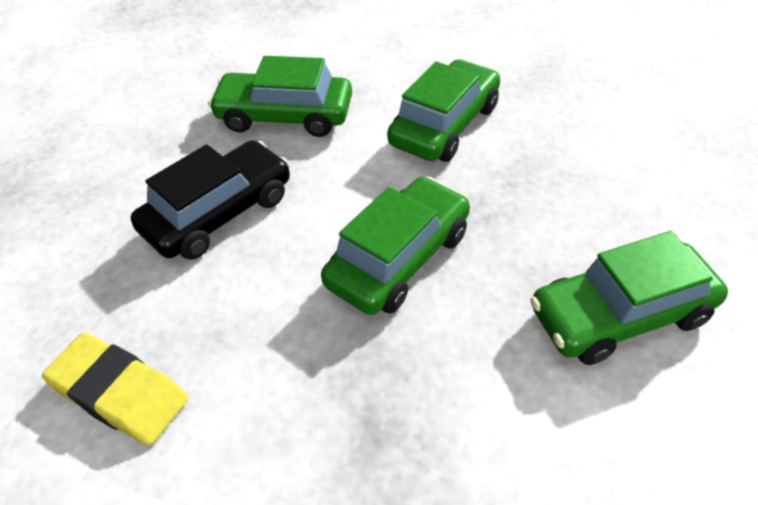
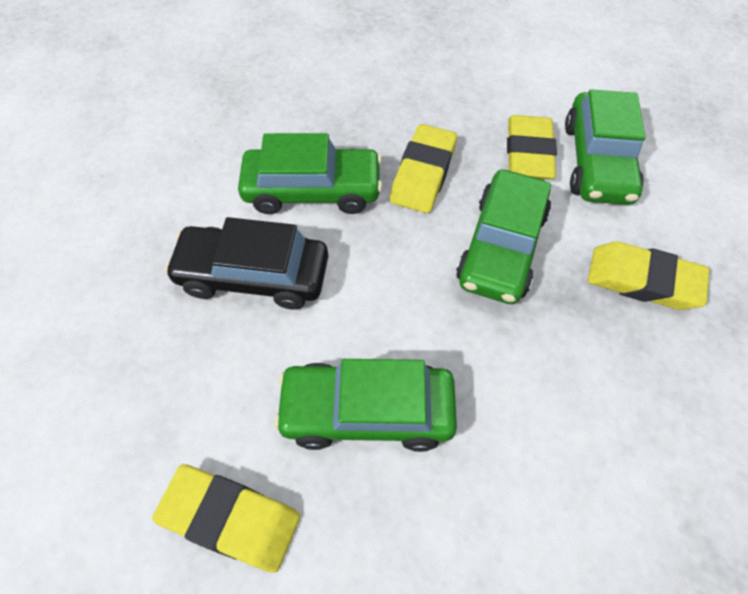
yellow eraser: [42,333,188,446] = 1 -> [152,464,300,573] [390,124,457,213] [507,115,557,179] [588,242,710,310] = 4

